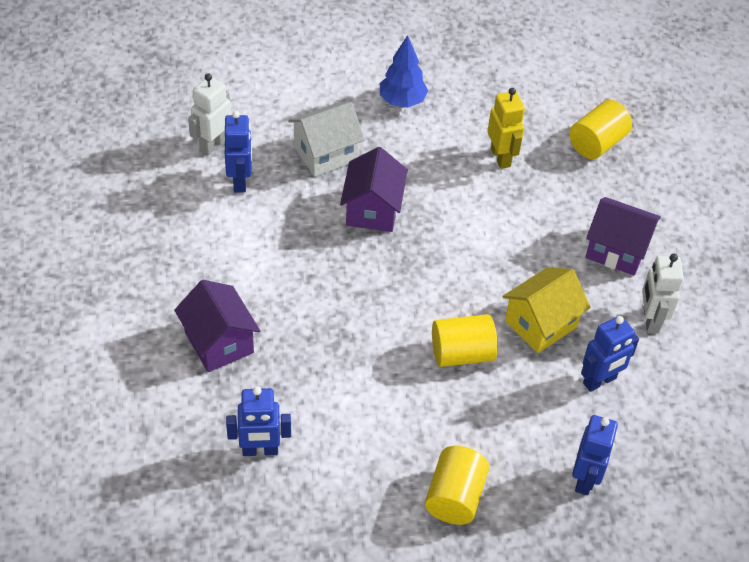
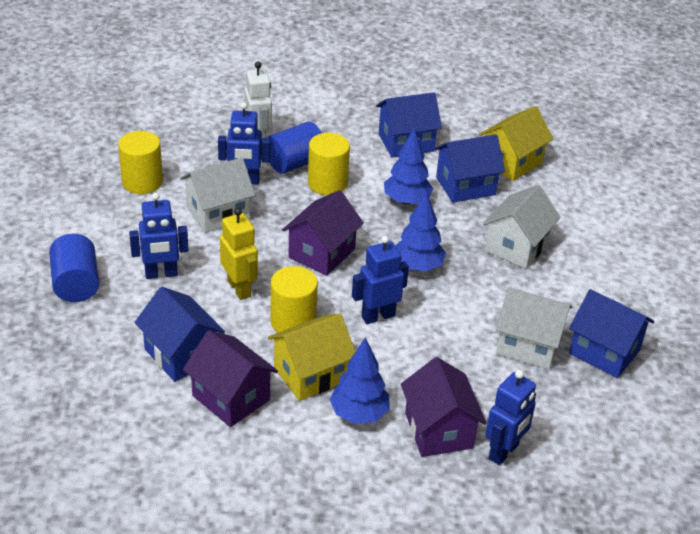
blue cylinder: none = 0 -> [49,234,99,302] [267,121,322,174] = 2
blue house: none = 0 -> [134,287,225,382] [376,92,442,157] [434,134,505,203] [569,289,654,378] = 4
blue tree: [380,35,428,108] = 1 -> [329,337,389,424] [384,128,433,205] [396,192,446,271] = 3
white house: [288,102,365,177] = 1 -> [180,157,255,233] [483,185,561,269] [496,287,572,369] = 3
white robot: [188,74,231,155] [642,254,684,333] = 2 -> [245,62,272,138] = 1
yellow house: [502,267,591,353] = 1 -> [268,313,355,401] [479,106,553,181] = 2

